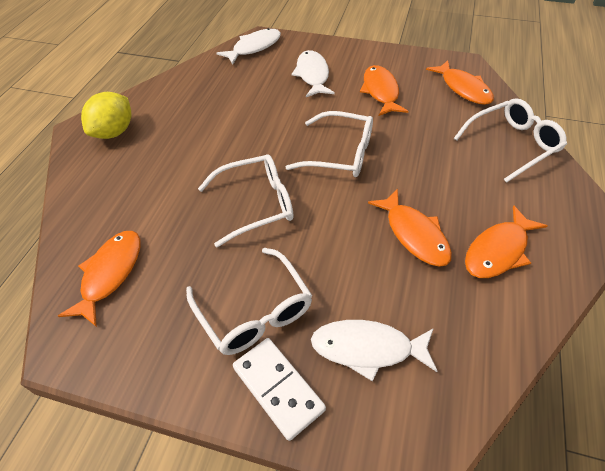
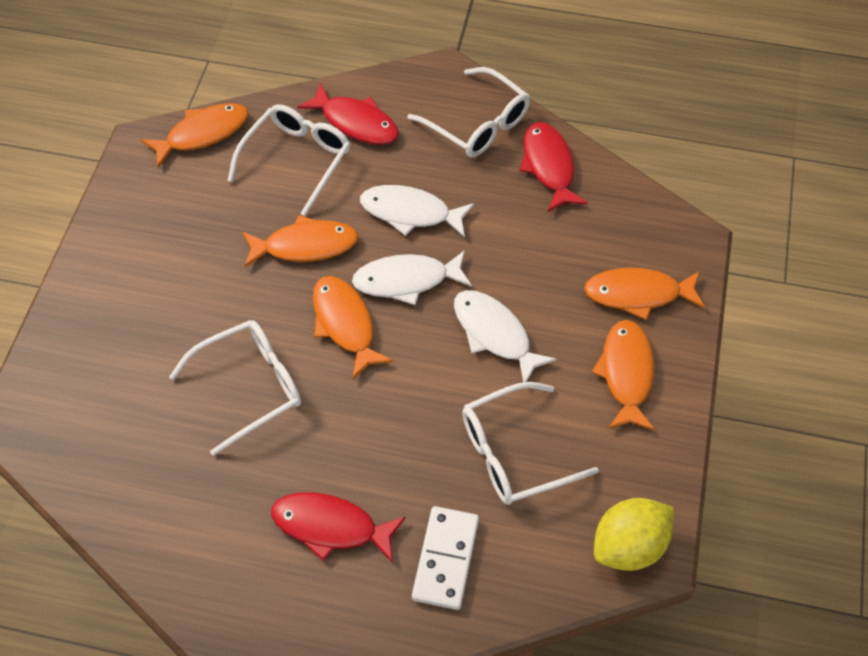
red fish: none = 0 -> [271,493,406,563] [297,83,399,145] [520,122,588,212] = 3

